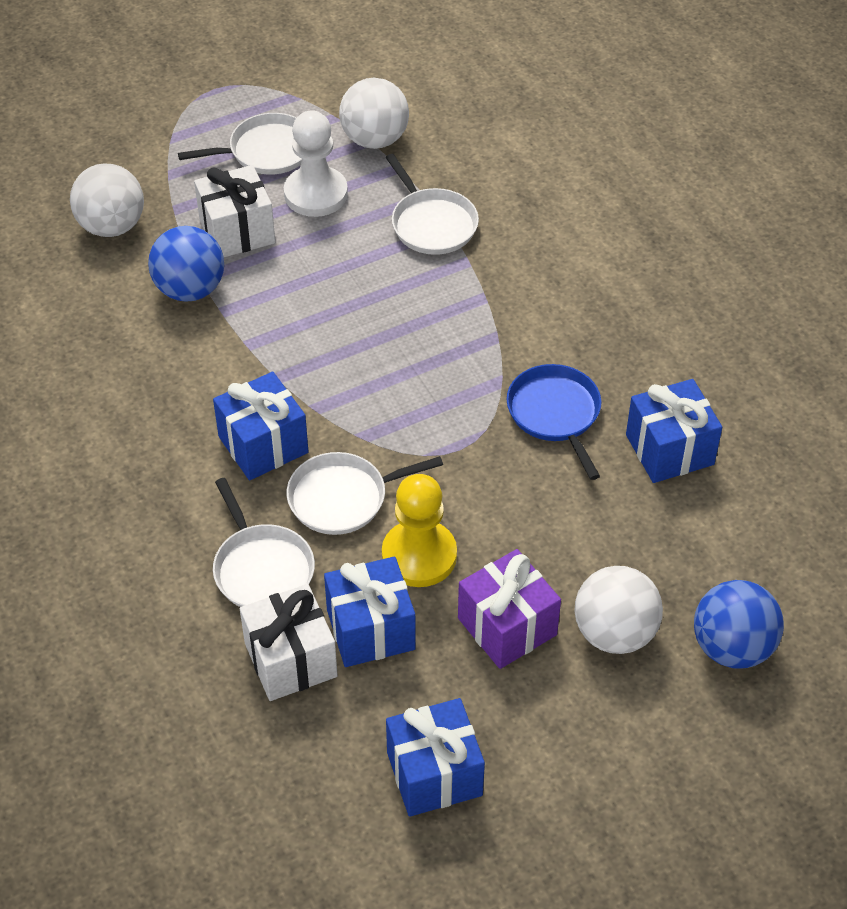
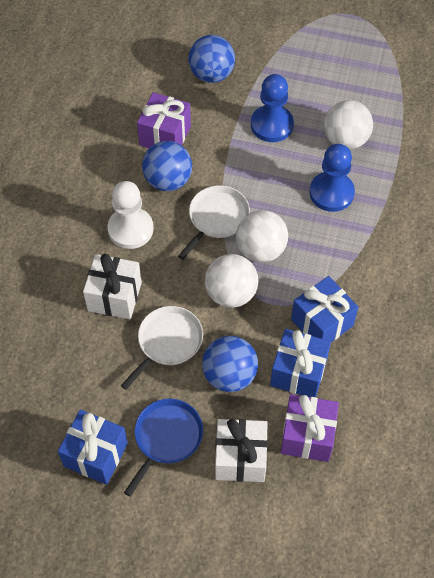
blue ball: [148,226,224,302] [694,580,784,669] = 2 -> [142,141,192,191] [188,35,235,83] [202,336,258,392] = 3
blue gift: [213,372,309,480] [324,557,416,667] [386,698,485,817] [626,379,722,483] = 4 -> [58,410,128,485] [270,329,331,397] [291,276,358,342] = 3
blue pawn: none = 0 -> [251,74,294,142] [310,144,355,212] = 2
purple gift: [458,549,561,669] = 1 -> [137,92,191,148] [281,394,339,462] = 2
white pan: [178,113,302,175] [213,478,315,607] [287,452,443,535] [385,154,479,255] = 4 -> [121,306,203,390] [178,185,250,260] = 2
yellow pawn: [382,474,457,587] = 1 -> none = 0

